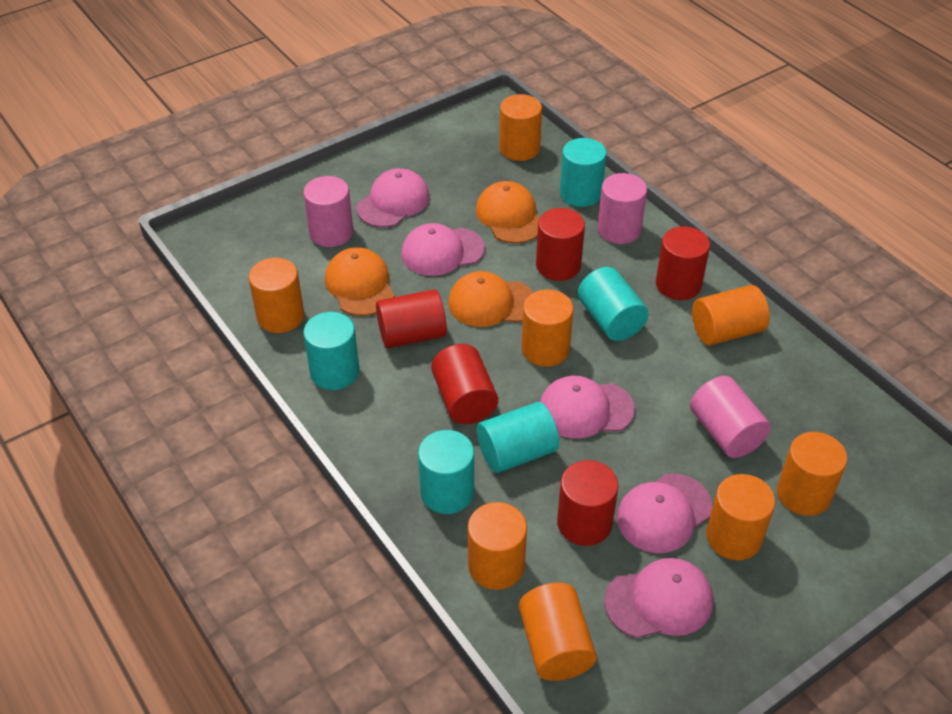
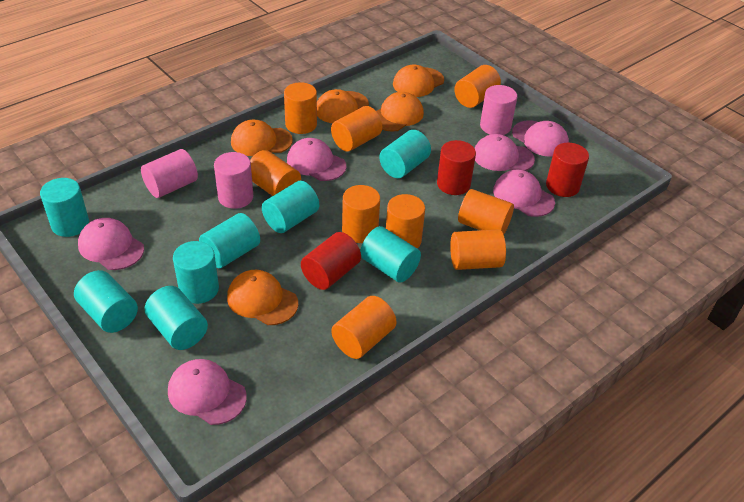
orange cap: [325,247,394,316] [448,271,534,327] [476,181,539,243] = 3 -> [227,270,298,325] [231,120,293,156] [317,89,369,123] [376,92,424,132] [393,65,444,97] = 5
orange cylinder: [249,258,304,333] [468,502,527,590] [499,94,542,161] [519,582,597,681] [521,289,573,367] [692,285,770,346] [706,474,775,560] [777,432,847,516] = 8 -> [250,150,301,196] [284,82,317,134] [331,106,382,152] [331,296,397,359] [342,185,380,243] [386,194,425,249] [450,229,506,270] [454,65,501,108] [458,189,514,234] = 9
pink cap: [356,168,430,227] [401,223,485,276] [540,376,635,439] [604,558,713,638] [617,473,713,553] = 5 -> [78,218,144,270] [168,359,247,425] [287,138,346,181] [475,134,535,171] [493,170,555,217] [512,120,569,157] = 6
red cylinder: [376,289,447,348] [431,344,498,424] [536,208,585,281] [557,460,618,546] [656,226,710,300] = 5 -> [301,232,361,290] [437,140,476,195] [546,143,589,197] = 3
turquoise cylinder: [303,312,359,390] [418,430,474,514] [477,402,559,473] [560,138,607,207] [578,267,648,341] = 5 -> [40,178,89,237] [74,270,138,333] [144,286,208,350] [173,241,219,304] [199,213,260,268] [262,181,319,233] [360,226,421,283] [379,130,431,178] = 8

